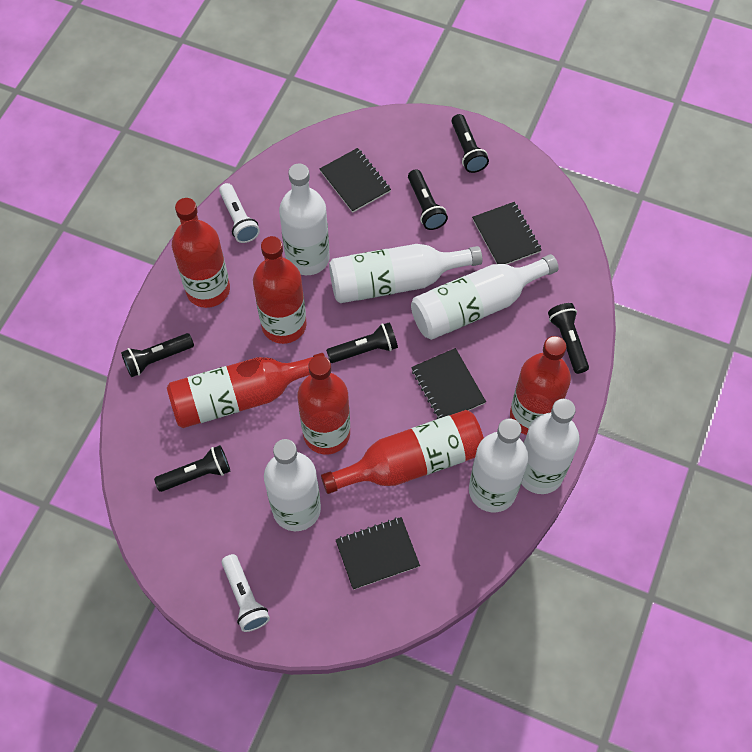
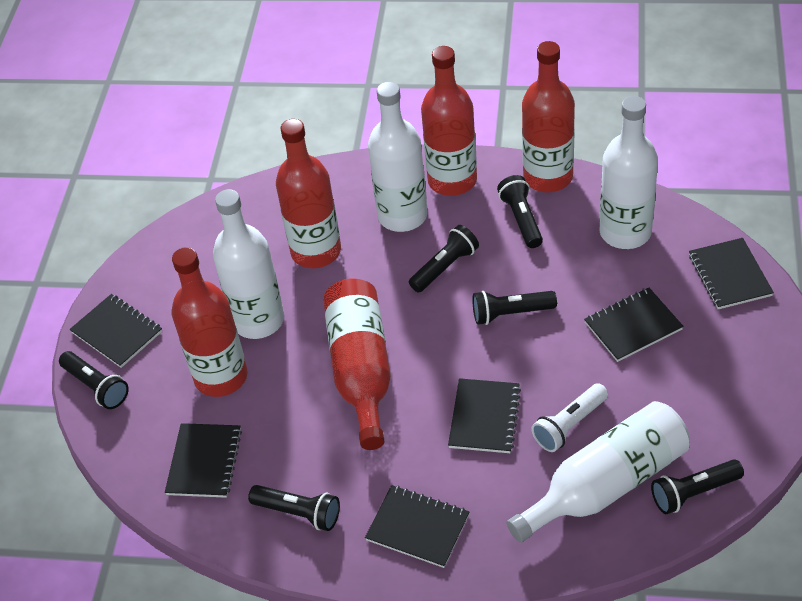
black notebook: [320,148,391,213] [336,517,420,590] [411,348,486,419] [472,202,542,265] = 4 -> [69,294,162,368] [165,423,242,498] [365,485,469,568] [448,378,521,453] [584,288,684,362] [689,238,774,309] = 6
red bottle: [167,353,325,428] [172,198,230,308] [253,236,306,344] [297,356,350,454] [321,410,484,494] [510,336,571,435] = 6 -> [171,247,248,397] [276,119,341,268] [323,278,391,450] [421,46,477,196] [522,41,575,192] = 5
white bottle: [264,439,321,531] [279,164,330,275] [329,244,483,303] [411,254,559,340] [469,418,528,512] [521,399,579,494] = 6 -> [213,189,284,339] [368,82,428,232] [507,401,690,543] [600,96,658,249] = 4
white flashlight: [219,183,260,243] [222,554,270,632] = 2 -> [531,383,608,452] = 1

